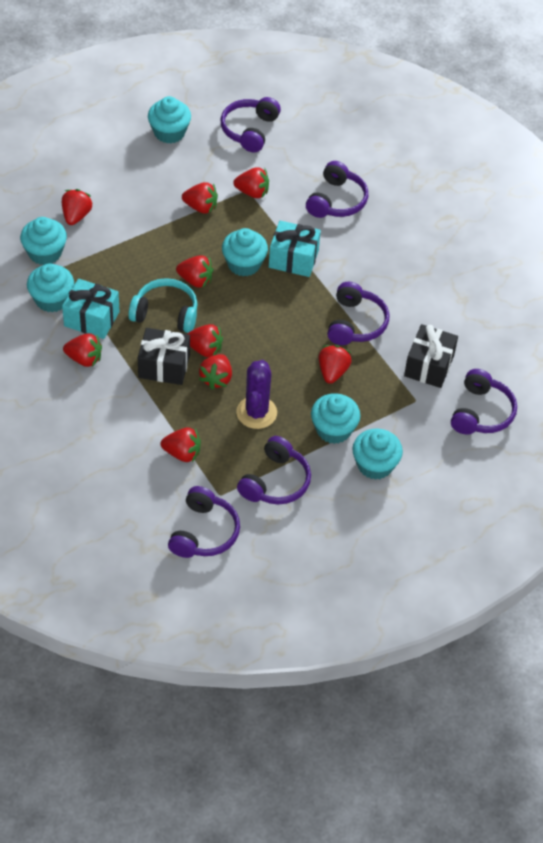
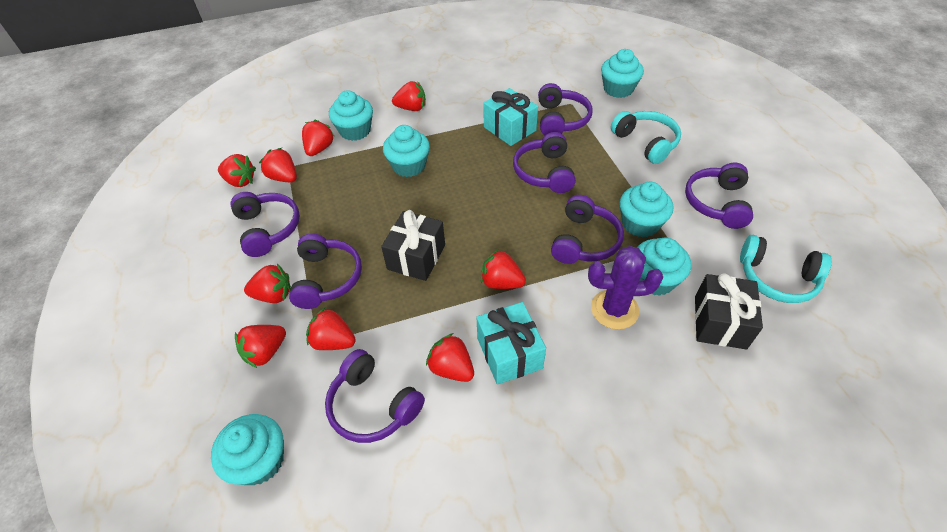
purple headphones: [168,486,240,558] [221,97,281,152] [237,436,311,504] [306,161,368,218] [327,282,389,345] [451,369,517,434] = 6 -> [230,192,300,257] [289,234,362,309] [325,349,425,443] [513,132,576,193] [538,83,593,135] [551,195,624,264] [685,163,753,229] = 7
turquoise headphones: [128,278,198,333] = 1 -> [611,111,681,164] [740,235,832,303] = 2

